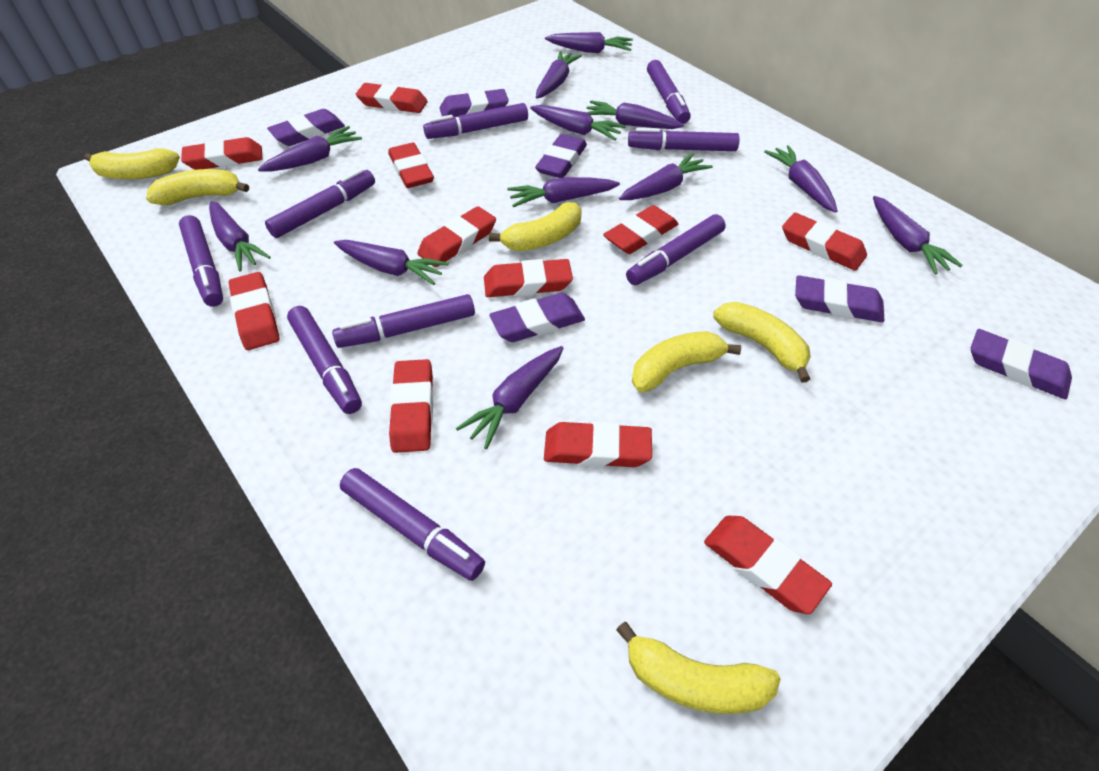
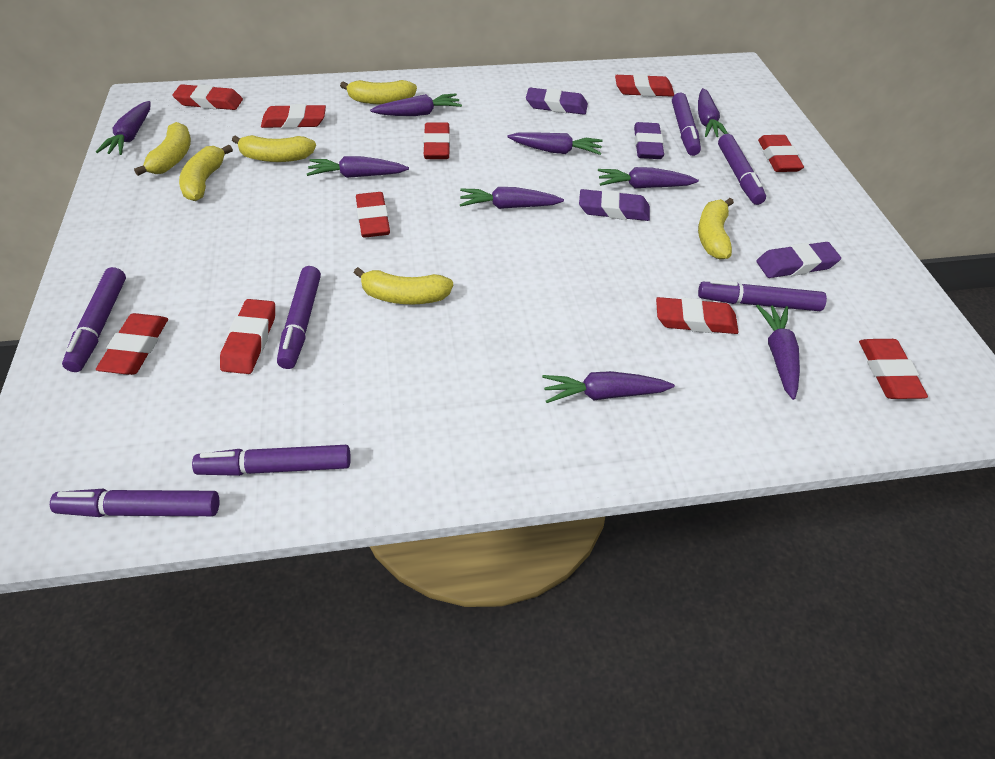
purple carrot: [209,201,271,271] [258,126,362,172] [334,240,449,285] [456,346,563,449] [507,177,620,207] [530,105,626,140] [536,51,582,99] [545,32,633,53] [587,100,684,129] [619,153,713,200] [764,145,837,213] [873,196,963,274] = 12 -> [96,101,151,155] [307,156,409,178] [370,93,462,116] [460,187,564,209] [507,132,603,155] [542,371,675,403] [598,167,699,188] [698,88,728,137] [756,305,800,400] = 9
purple eraser: [267,109,345,146] [440,89,509,117] [489,293,585,342] [535,134,587,178] [795,275,884,322] [971,329,1072,399] = 6 -> [526,88,588,115] [579,189,650,221] [634,122,664,159] [757,242,841,278] = 4
purple marker: [179,215,223,307] [265,169,375,238] [287,306,362,414] [332,294,475,348] [340,468,485,581] [423,103,528,139] [626,214,726,285] [628,128,740,151] [647,60,691,124] = 9 -> [50,489,220,517] [62,267,126,372] [192,445,351,476] [277,266,321,369] [672,92,701,156] [698,280,827,311] [718,134,766,205] = 7
red eraser: [181,137,262,170] [229,272,280,350] [356,83,428,113] [388,143,434,188] [389,359,433,453] [417,206,496,267] [484,259,573,297] [544,422,652,467] [603,205,678,254] [704,516,832,614] [782,213,867,271] = 11 -> [96,313,168,375] [172,84,243,110] [220,299,275,374] [261,104,326,128] [356,192,390,238] [423,122,450,159] [615,74,674,97] [656,297,739,334] [758,135,804,172] [859,339,928,399] = 10

